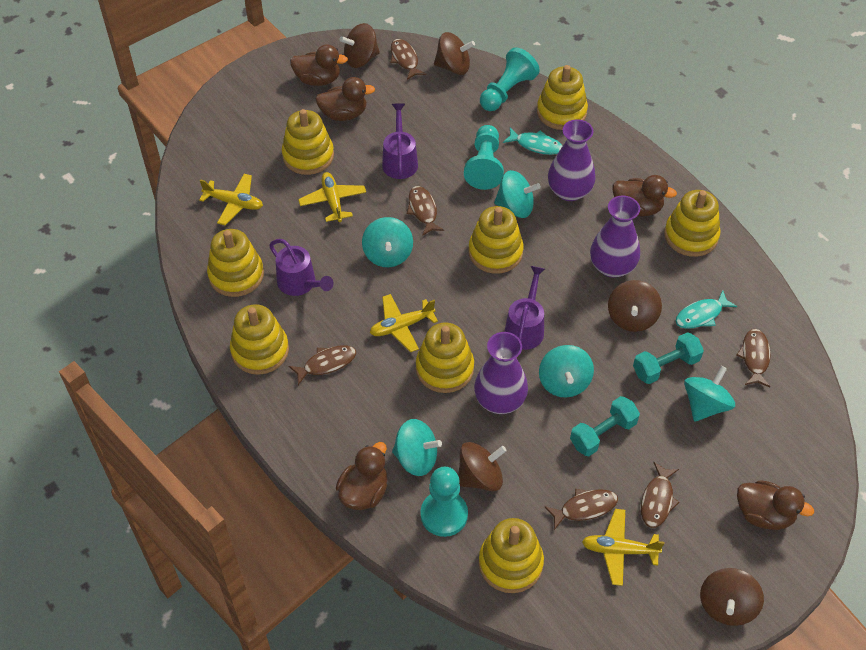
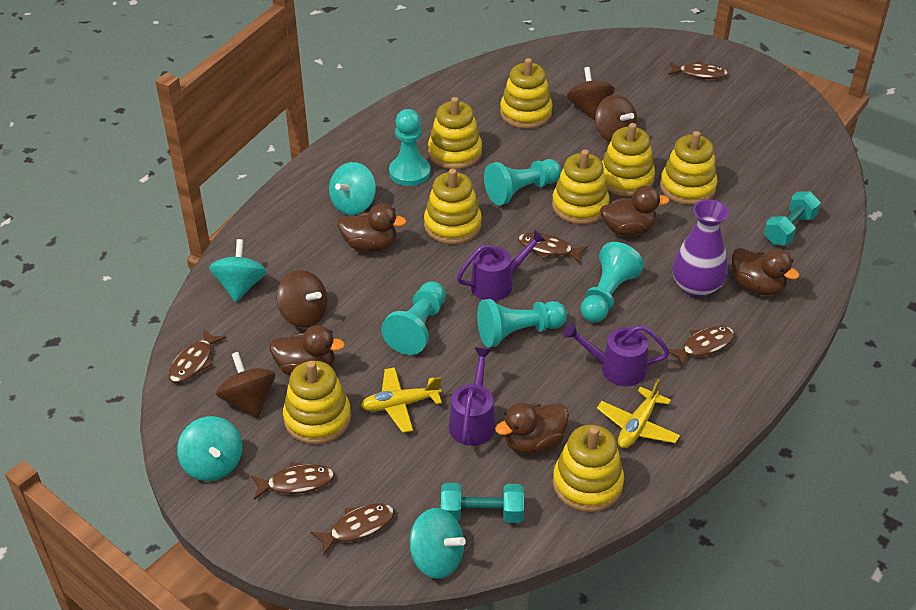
brown spinning top: [339,23,380,68] [434,32,475,75] [458,442,507,491] [608,280,662,332] [700,568,764,626] = 5 -> [216,352,275,418] [276,270,328,328] [567,67,615,120] [595,95,637,142] = 4
purple vase: [474,332,528,414] [548,119,596,201] [590,196,640,278] = 3 -> [672,199,729,297] = 1
turquoise fish: [503,128,562,155] [676,290,738,329] = 2 -> none = 0
turquoise pawn: [421,467,468,537] [464,125,504,190] [480,47,540,111] = 3 -> [381,281,446,355] [389,109,431,186] [477,299,567,348] [484,159,562,205] [581,242,644,323] = 5
turquoise spinning top: [362,217,413,267] [392,419,442,476] [494,170,541,218] [539,345,594,398] [684,366,735,422] = 5 -> [177,416,242,481] [209,239,267,302] [329,162,376,215] [409,508,466,579] = 4
yellow plane: [199,174,263,225] [298,172,366,222] [370,294,438,352] [582,509,665,586] = 4 -> [361,367,442,433] [597,379,680,448] = 2

